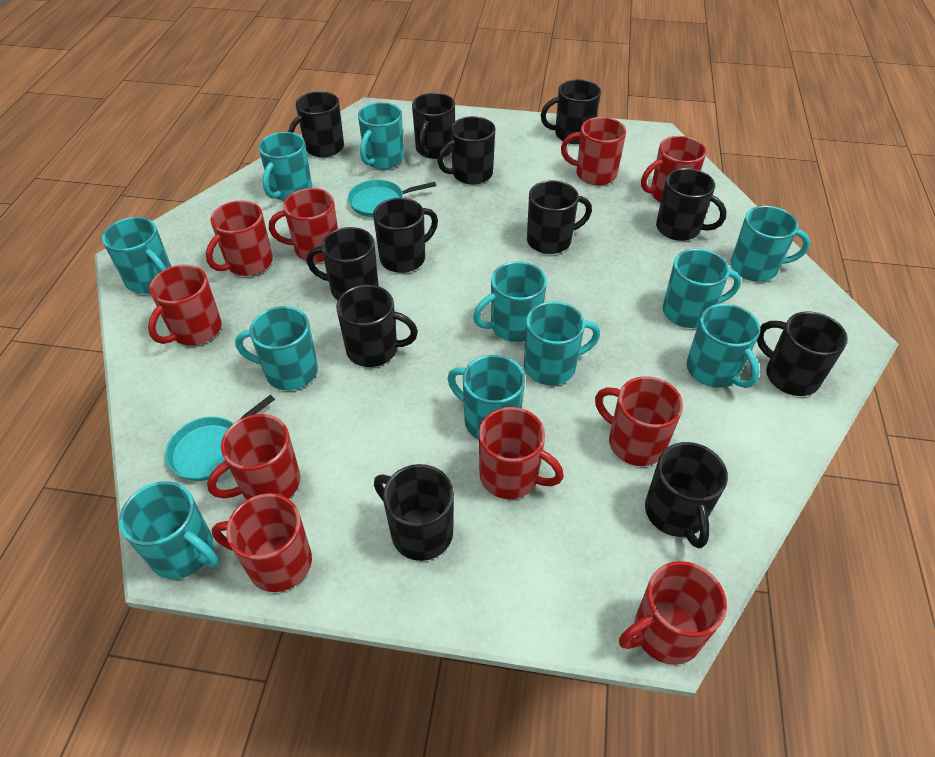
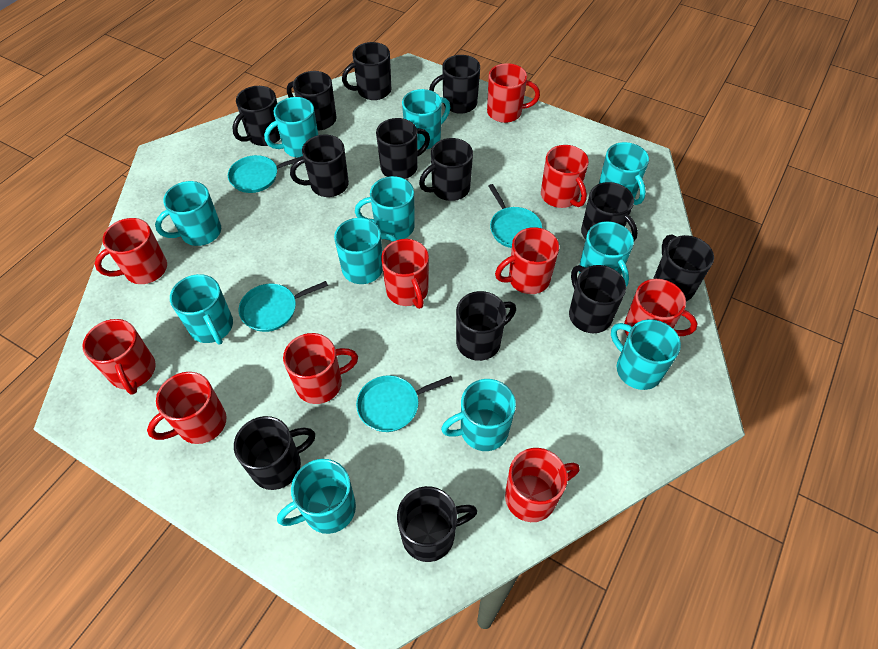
black mug: [288,91,344,157] [307,227,379,300] [336,285,418,367] [373,198,438,273] [374,464,454,561] [412,93,455,159] [438,116,496,185] [527,180,592,254] [541,79,601,144] [645,442,728,548] [656,168,727,241] [757,311,848,396] = 12 -> [232,86,281,146] [234,416,315,490] [287,71,336,130] [290,135,349,197] [342,42,391,100] [376,118,430,179] [397,486,477,562] [419,138,473,201] [429,55,480,114] [456,291,516,361] [569,265,626,333] [581,182,638,241] [653,234,714,301] = 13
turquoise pan: [165,395,275,481] [348,179,436,217] = 2 -> [228,155,303,193] [239,281,328,332] [356,375,453,432] [488,184,542,248] = 4

